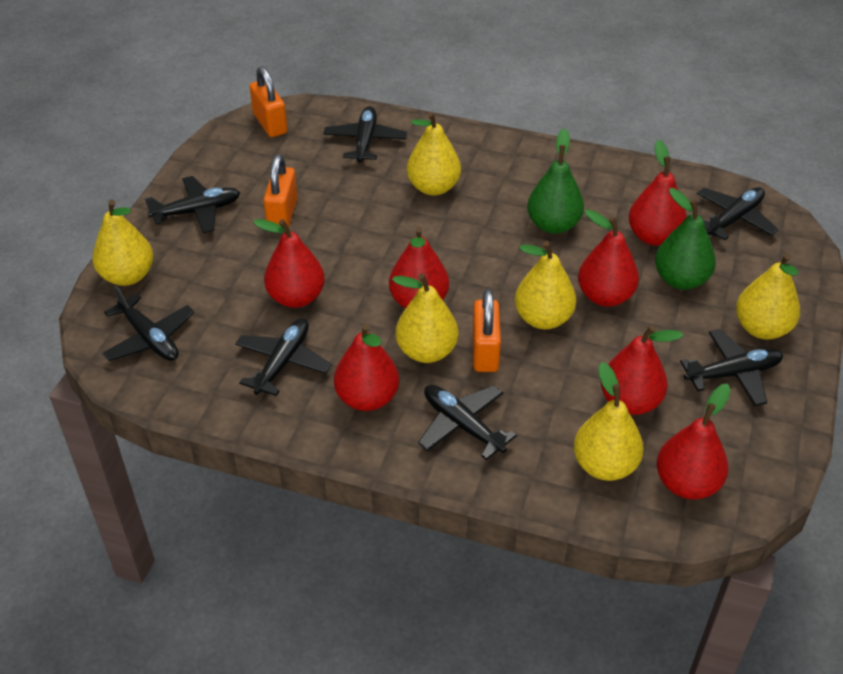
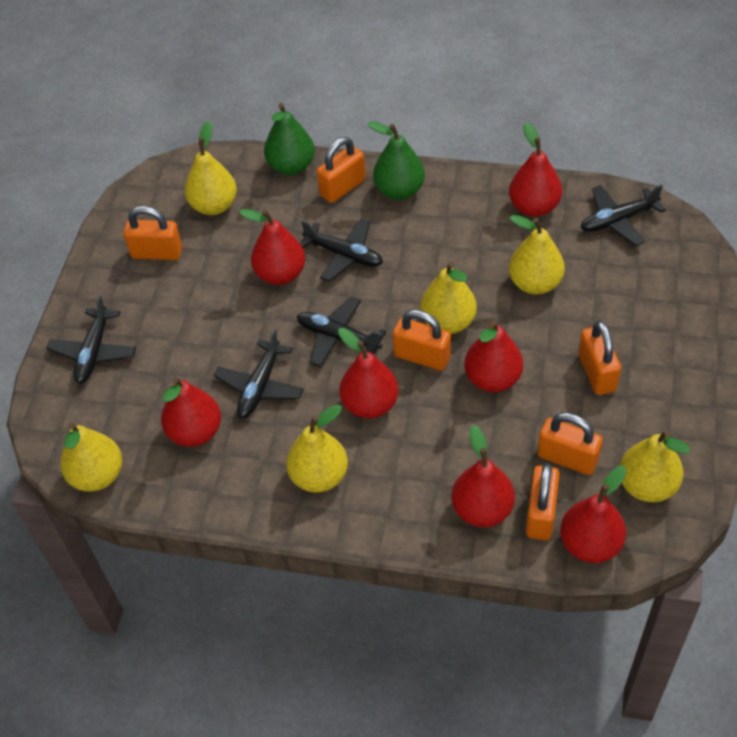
black plane: [102,286,194,361] [144,176,240,233] [235,318,332,396] [323,106,407,163] [418,385,517,460] [680,329,783,406] [697,187,779,240] = 7 -> [46,295,136,384] [214,329,304,418] [297,297,386,367] [300,219,383,282] [581,184,666,246] = 5
orange padlock: [249,66,287,137] [263,154,298,230] [472,289,501,372] = 3 -> [123,206,182,260] [317,137,366,203] [393,310,451,371] [526,463,560,540] [537,412,603,475] [578,320,621,395] = 6

